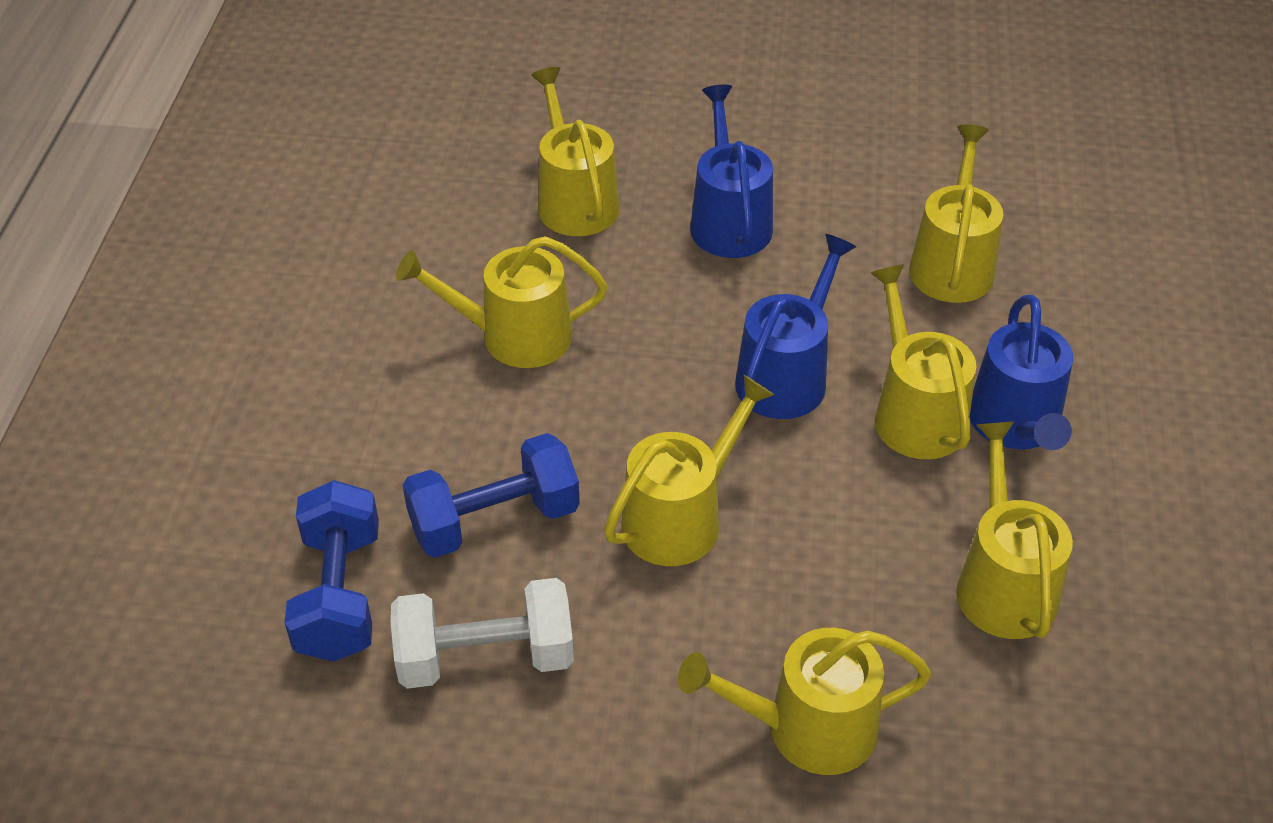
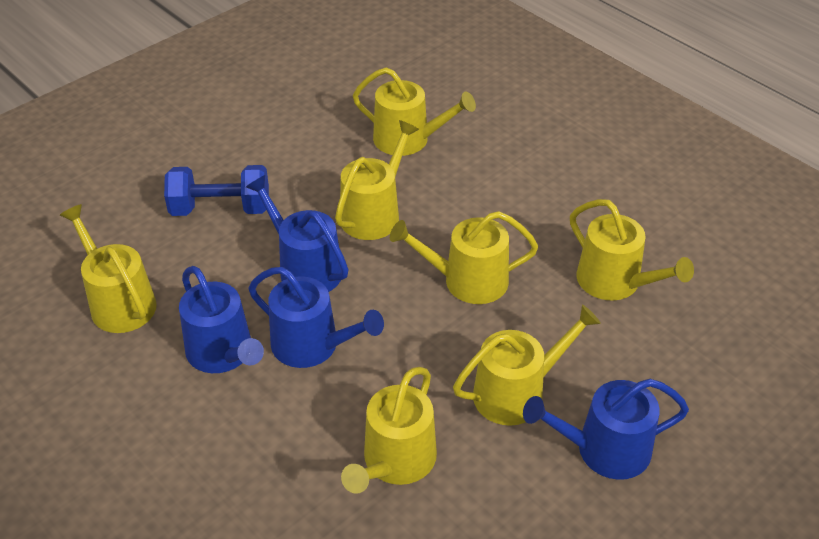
blue dumbbell: [285,480,379,662] [403,433,580,558] = 2 -> [164,165,269,216] = 1
blue watering can: [690,85,773,258] [735,234,856,419] [970,295,1073,450] = 3 -> [179,266,264,373] [246,175,349,292] [249,267,384,368] [523,379,689,480] = 4
white dumbbell: [390,578,574,689] = 1 -> none = 0

